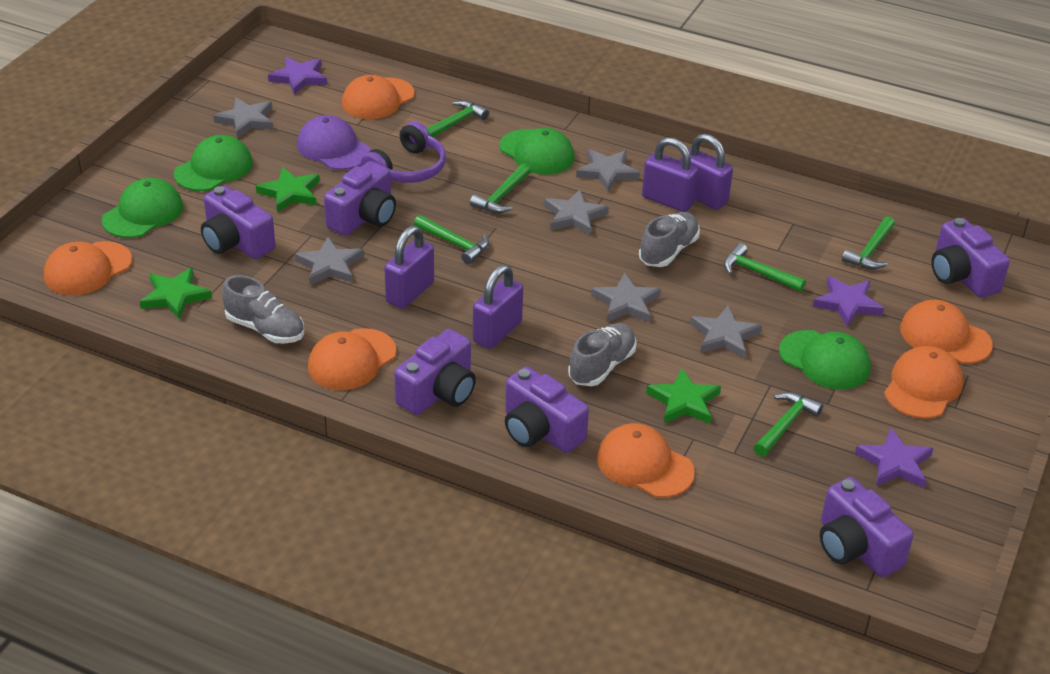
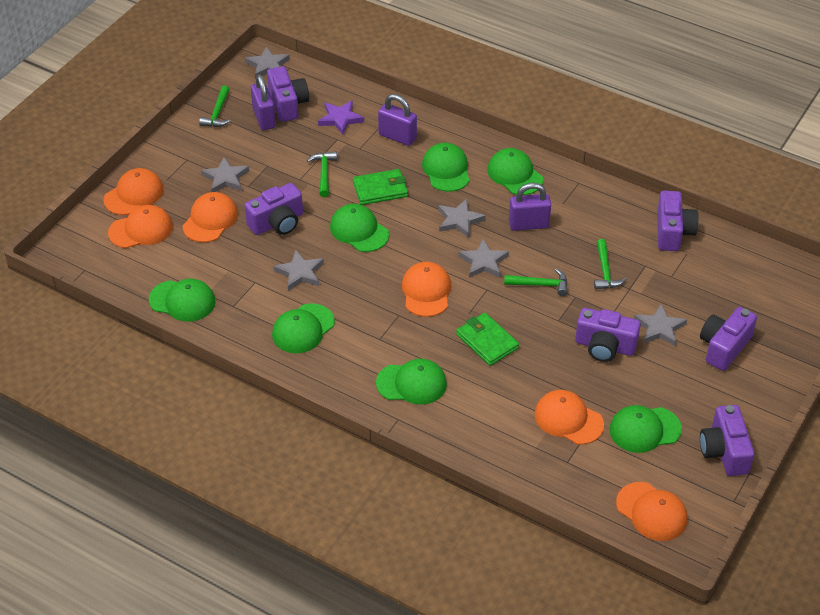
green cap: [102,178,183,238] [174,135,253,191] [499,128,575,175] [779,330,871,390] = 4 -> [149,278,215,322] [272,303,335,353] [330,204,389,252] [376,359,447,405] [422,143,470,192] [487,148,543,195] [609,405,682,453] = 7
green hammer: [414,215,489,264] [427,100,489,137] [470,164,530,213] [724,243,806,292] [754,392,823,456] [842,216,895,269] = 6 -> [199,85,230,127] [307,151,337,197] [504,268,568,296] [594,239,626,289] = 4
green star: [140,268,212,320] [256,167,320,212] [646,368,721,424] = 3 -> none = 0
green wallet: none = 0 -> [353,169,408,205] [456,313,519,366] = 2
grey shoe: [222,275,304,344] [568,323,637,386] [639,212,700,267] = 3 -> none = 0
purple cap: [297,115,371,170] = 1 -> none = 0
purple headphones: [361,122,446,183] = 1 -> none = 0
purple padlock: [384,226,434,309] [473,265,523,349] [642,137,699,212] [680,134,733,210] = 4 -> [251,74,276,130] [378,94,417,146] [509,183,551,231] = 3
purple star: [268,57,327,95] [813,276,884,327] [855,428,933,488] = 3 -> [318,100,364,135] = 1

